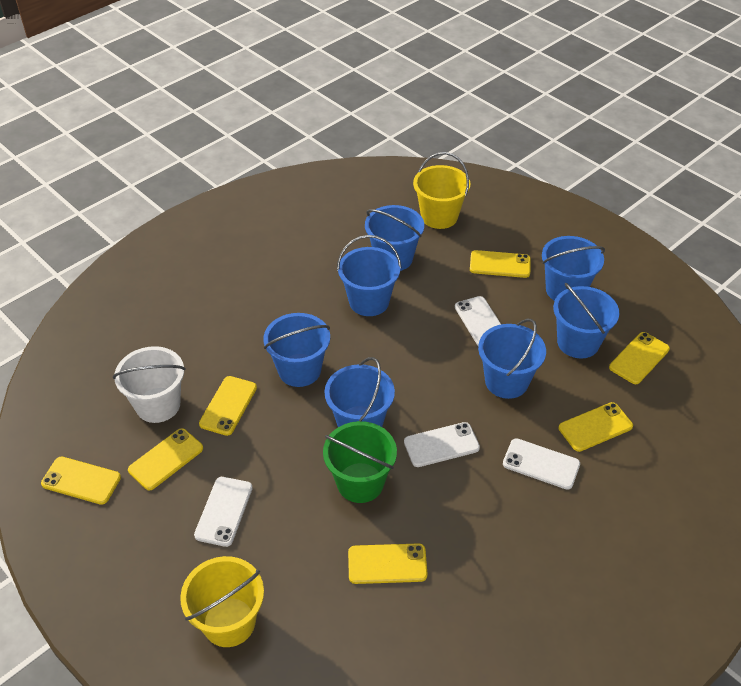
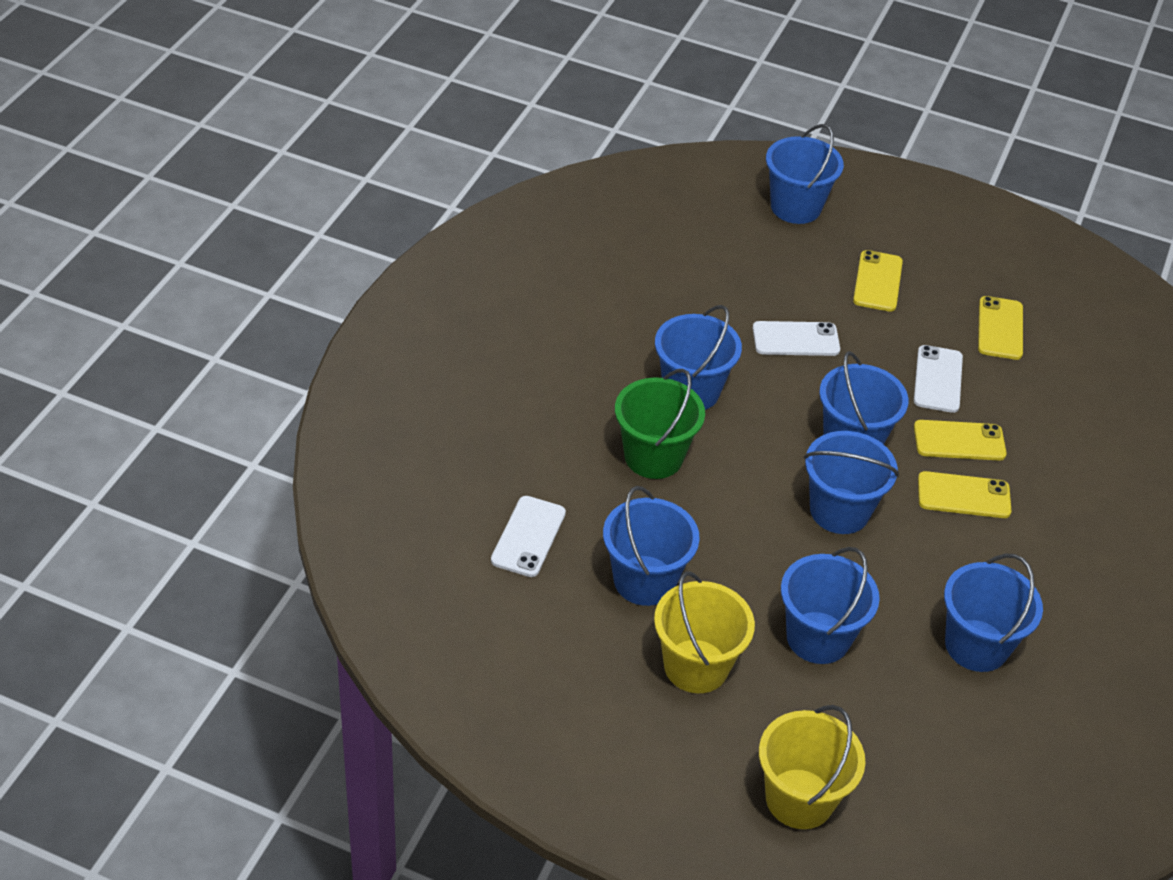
white bucket: [113,346,186,423] = 1 -> none = 0
white phone: [194,477,253,547] [404,422,480,467] [455,296,501,346] [503,438,580,490] = 4 -> [491,496,566,577] [753,321,840,356] [914,345,963,413] = 3
yellow phone: [41,457,121,505] [128,428,203,490] [199,376,257,436] [348,543,428,584] [470,250,531,278] [559,402,633,452] [609,332,670,384] = 7 -> [853,250,903,312] [914,420,1006,461] [918,471,1011,518] [978,296,1023,360] = 4

